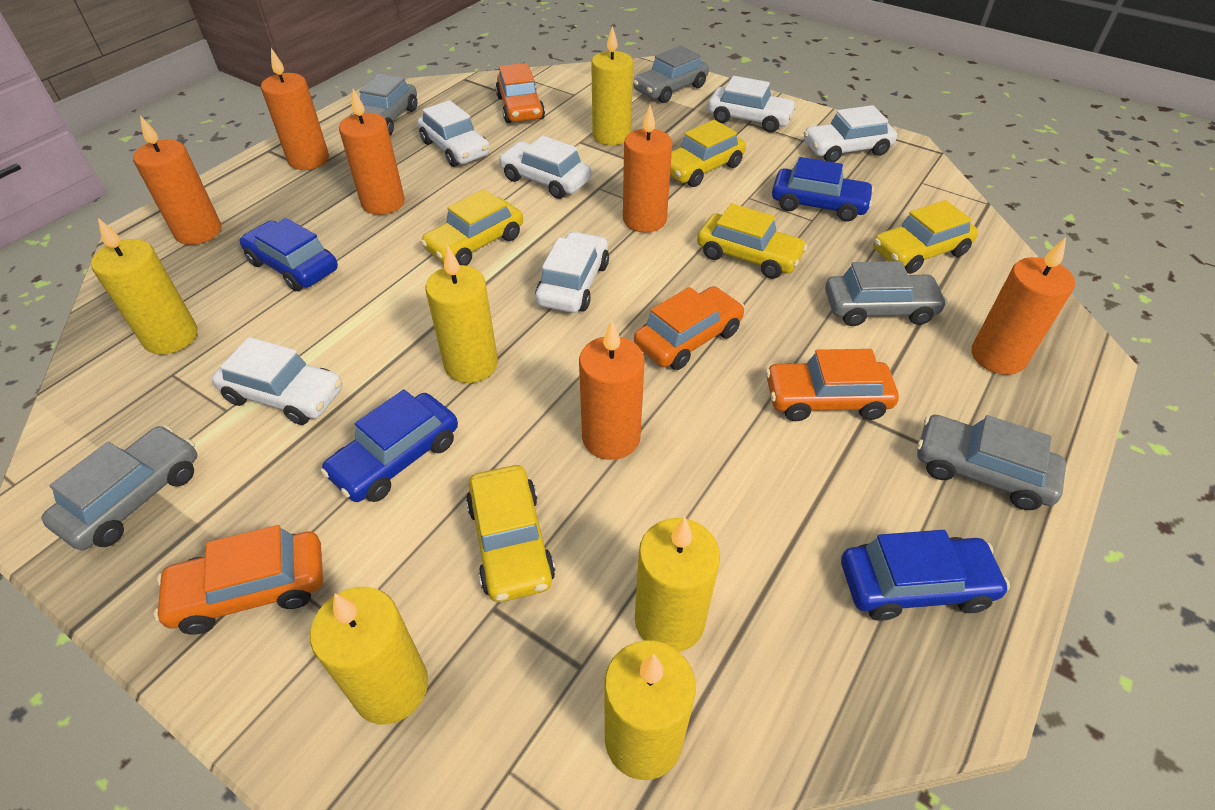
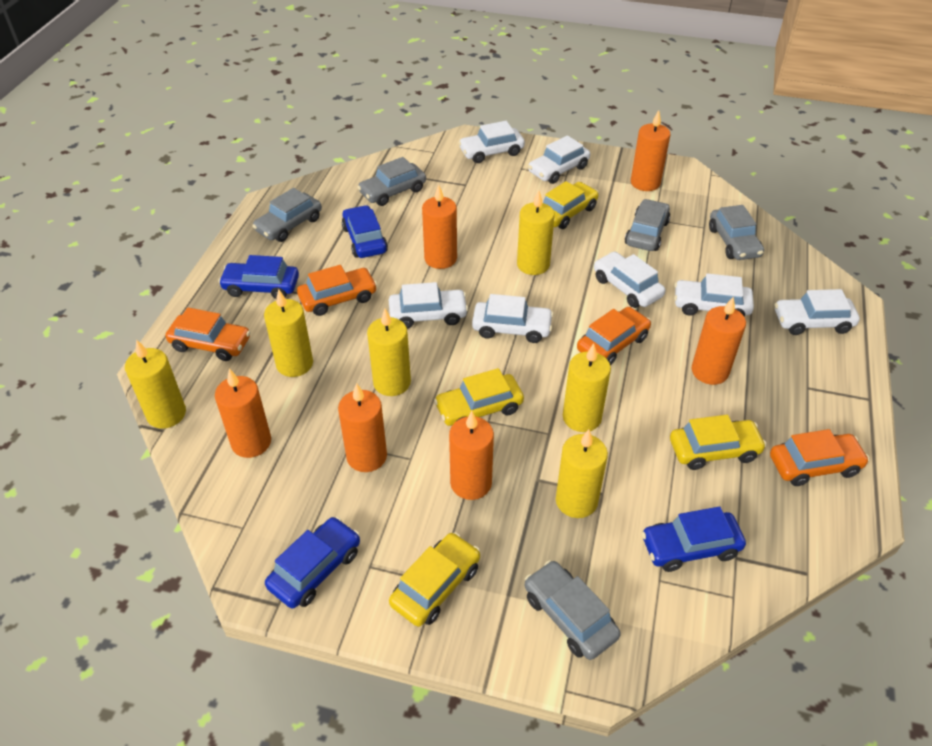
white car: [212,337,343,425] [418,100,490,167] [498,136,592,199] [535,231,609,313] [708,76,797,133] [804,105,897,162] = 6 -> [389,282,468,329] [458,121,525,163] [472,294,554,343] [528,135,590,184] [594,252,665,308] [674,273,754,316] [774,289,860,335] = 7
yellow car: [421,189,523,266] [466,465,555,602] [670,120,746,187] [697,203,808,279] [873,200,978,274] = 5 -> [389,532,480,627] [434,368,524,426] [543,181,599,229] [670,415,767,470] = 4

